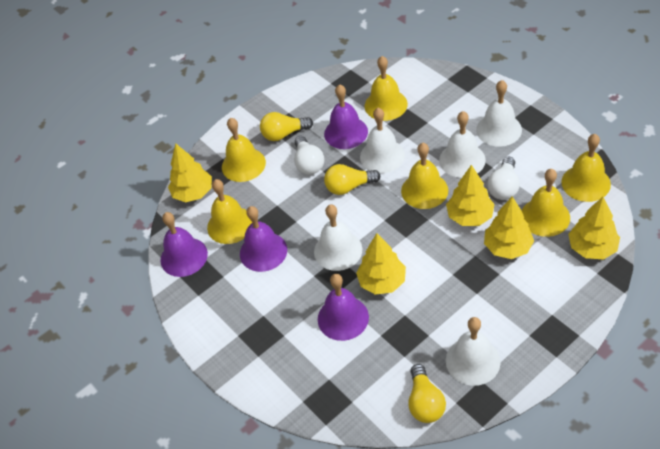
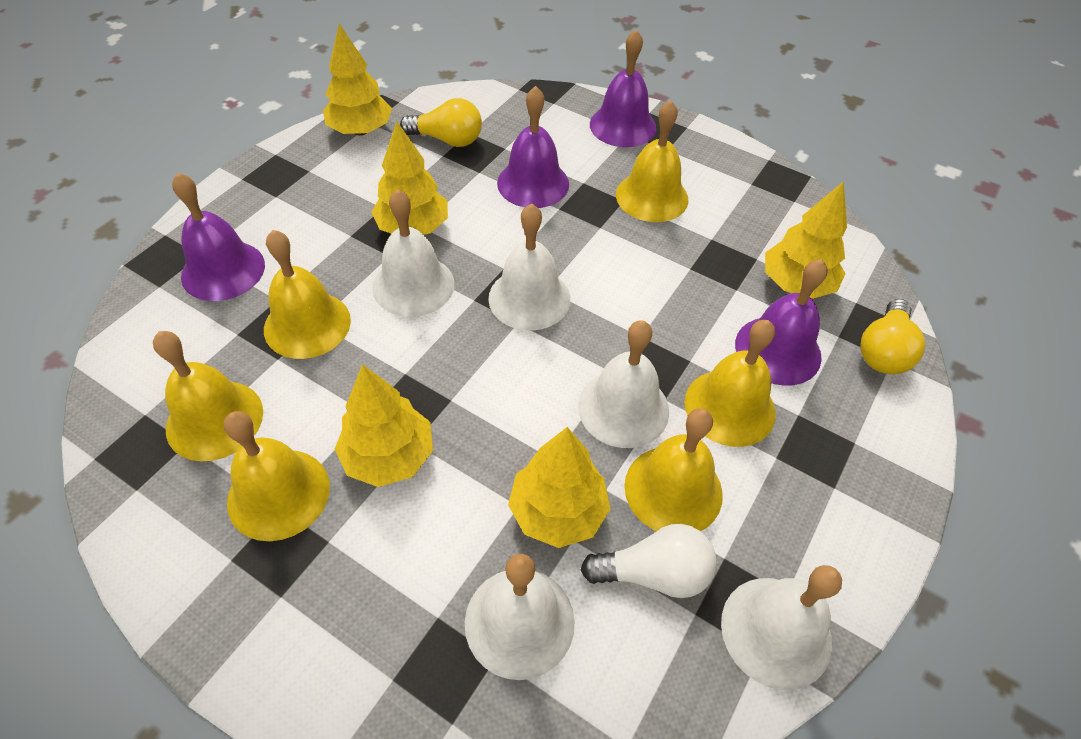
white light bulb: [294,136,324,175] [487,156,520,200] = 2 -> [581,524,716,598] = 1
yellow light bulb: [260,112,313,141] [324,164,380,195] [408,364,446,423] = 3 -> [400,98,482,147] [860,299,925,374] = 2

